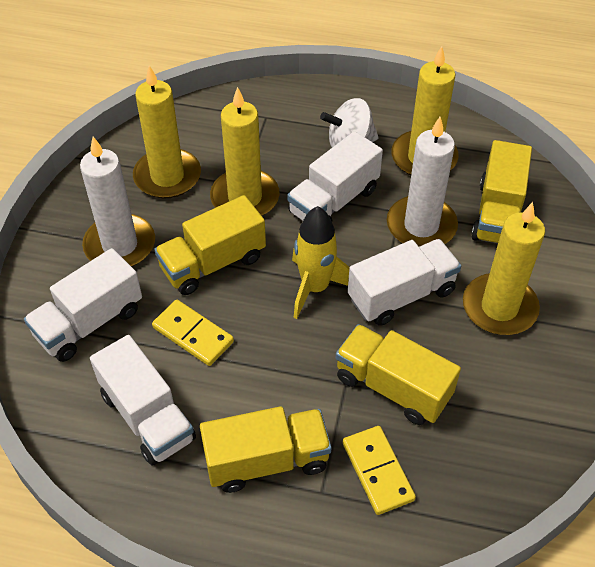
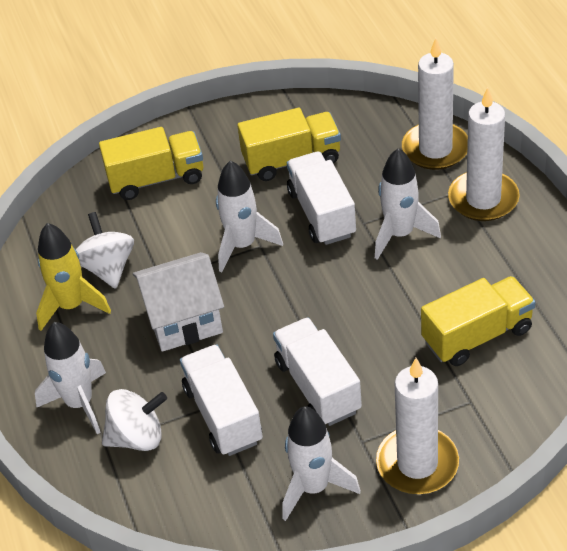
white candle: [80,137,155,267] [387,117,458,247] = 2 -> [376,358,459,494] [402,38,468,170] [448,87,520,221] = 3
white house: none = 0 -> [133,252,224,352] = 1
white rocket: none = 0 -> [35,322,106,434] [216,160,283,272] [282,406,361,521] [375,148,441,260] = 4
white spinning top: [320,98,379,147] = 1 -> [76,212,134,289] [102,389,167,451] = 2
white truck: [24,248,142,362] [90,335,196,465] [287,131,383,222] [348,239,461,326] = 4 -> [180,344,263,456] [273,317,362,426] [287,151,356,245] = 3
yellow candle: [133,65,201,198] [210,87,280,216] [391,46,459,176] [463,202,545,335] = 4 -> none = 0
yellow domino: [152,300,234,366] [343,426,416,515] = 2 -> none = 0
yellow truck: [154,195,266,295] [200,406,331,493] [336,324,461,425] [471,140,532,244] = 4 -> [99,127,203,200] [237,108,341,181] [421,276,535,366] = 3

